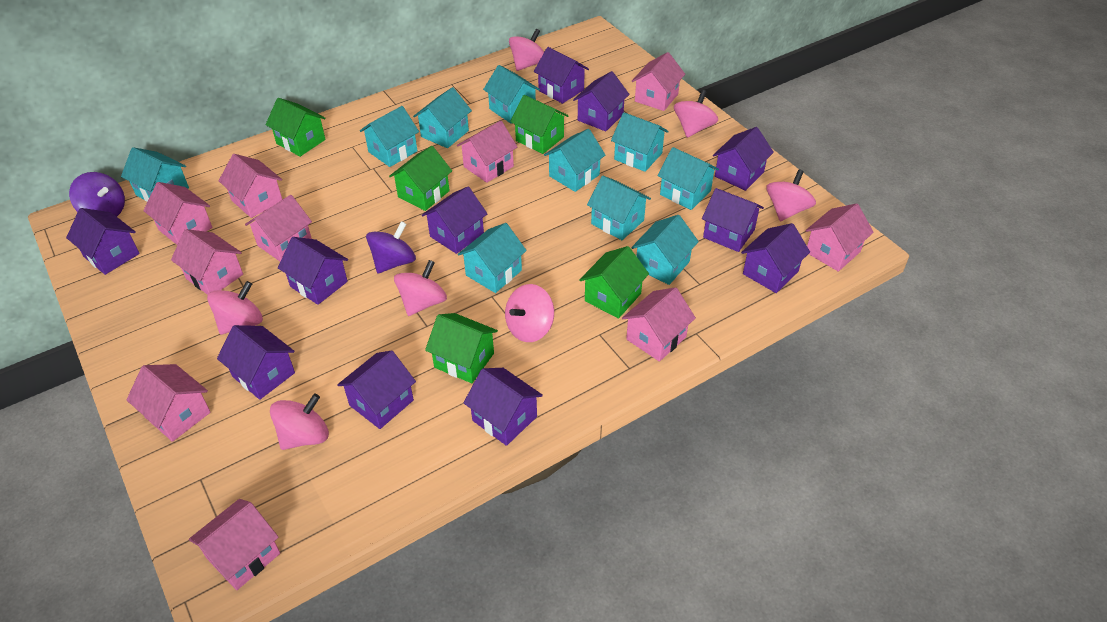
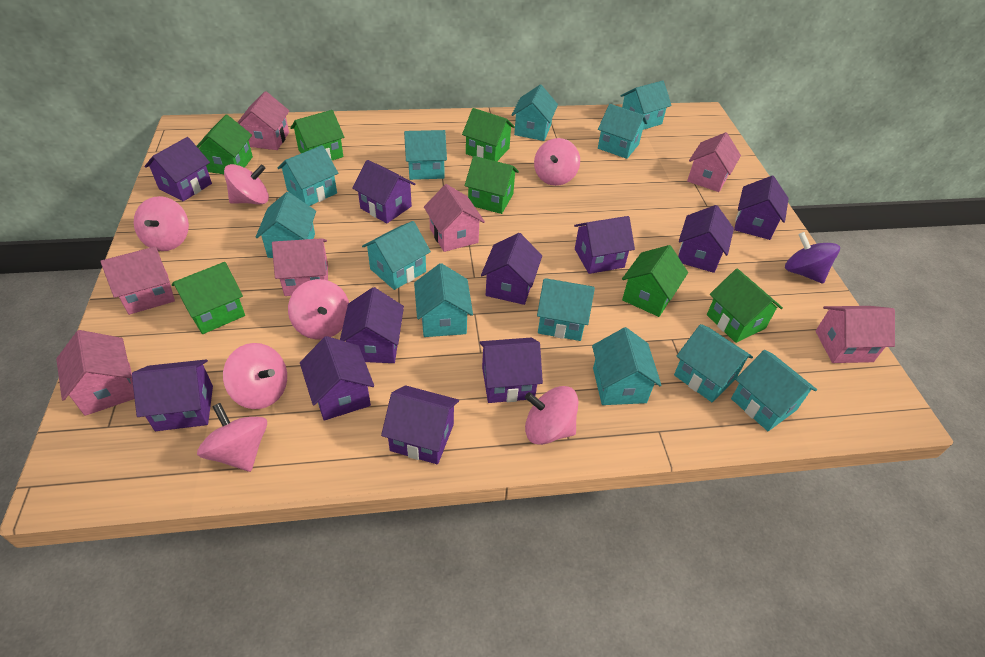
green house: [266,98,326,157] [389,146,452,211] [425,313,498,383] [510,95,569,154] [579,246,649,319] = 5 -> [172,262,245,334] [197,115,253,174] [290,110,344,160] [462,108,515,161] [465,156,519,214] [622,245,688,317] [707,269,783,343] = 7
pink house: [126,364,211,442] [143,182,212,245] [171,229,243,295] [189,499,280,590] [219,154,283,218] [245,195,312,261] [457,120,517,183] [622,287,696,362] [632,52,685,111] [805,203,874,272] = 10 -> [56,330,135,416] [100,246,175,315] [237,91,289,150] [272,238,328,296] [424,184,485,252] [687,132,741,192] [816,306,895,363] = 7
purple spinning top: [69,172,125,217] [366,221,416,273] = 2 -> [785,232,840,284] = 1
turquoise house: [121,147,189,202] [360,106,419,167] [413,87,472,148] [458,223,527,293] [483,65,540,124] [544,129,605,192] [587,176,651,240] [611,112,669,172] [631,215,699,285] [657,147,719,210] = 10 -> [256,192,316,258] [278,145,338,206] [362,221,431,290] [404,130,447,180] [414,263,473,337] [512,85,558,141] [537,278,595,341] [592,327,661,405] [598,104,648,159] [620,80,672,130] [674,324,753,402] [731,350,817,431] = 12

